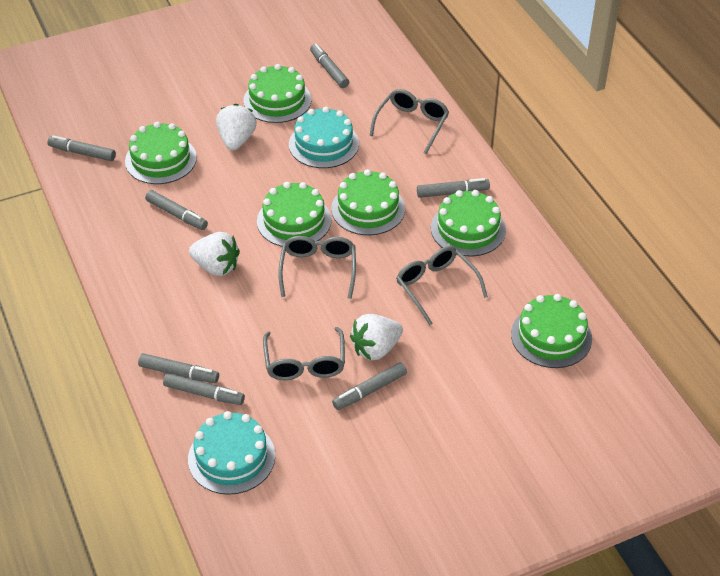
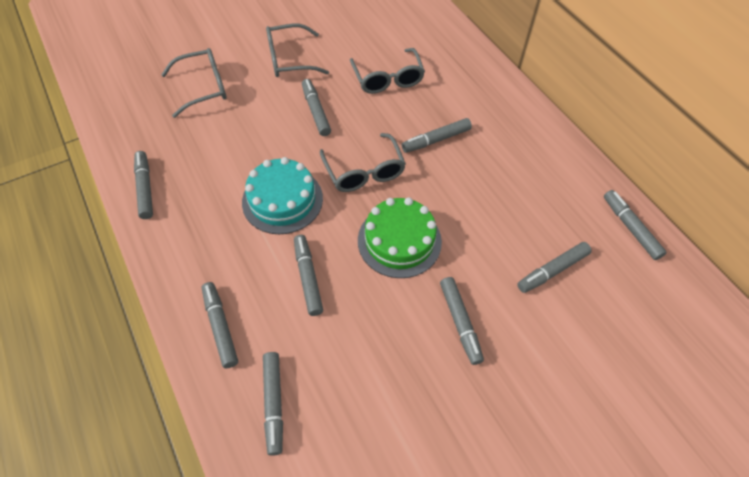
green cake: [125,122,197,184] [243,64,311,123] [257,182,331,247] [331,169,405,235] [431,190,506,256] [511,294,592,368] = 6 -> [358,197,442,278] = 1
grey marker: [47,135,116,161] [138,353,219,383] [145,190,208,230] [163,373,245,405] [310,44,349,88] [332,362,407,410] [417,178,490,198] = 7 -> [134,151,153,219] [202,282,238,368] [263,352,283,456] [294,235,323,316] [302,79,331,136] [402,118,472,153] [440,277,484,365] [517,242,592,293] [604,190,667,260] = 9
turquoise cake: [188,411,275,495] [289,107,359,168] = 2 -> [242,157,323,234] = 1
white strawberry: [189,232,240,276] [216,104,256,151] [350,314,403,360] = 3 -> none = 0

